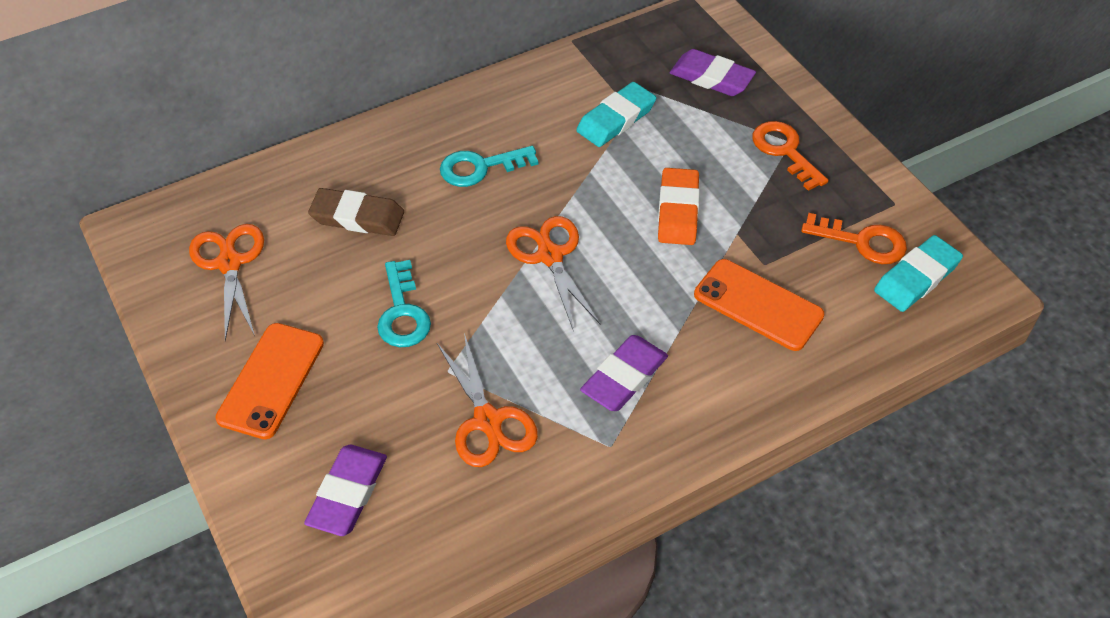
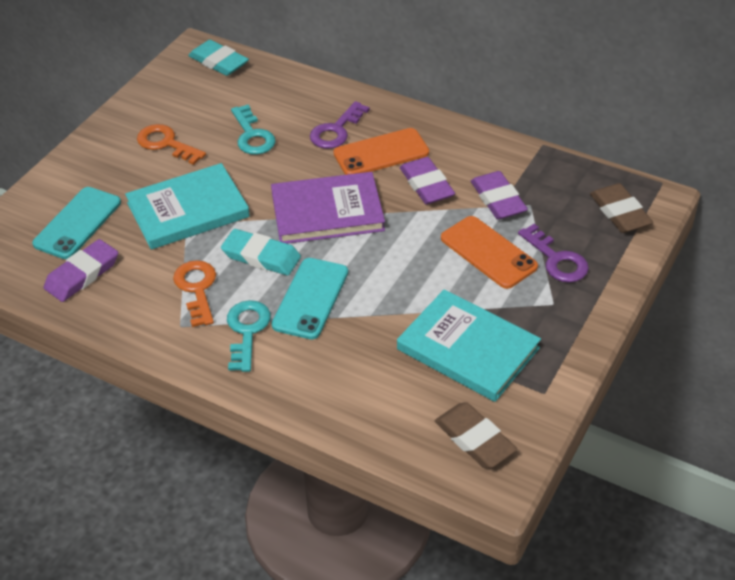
brown eraser: [308,188,404,236] = 1 -> [435,402,518,468] [590,183,653,233] = 2
orange eraser: [658,168,700,245] = 1 -> none = 0
orange scissors: [189,224,264,341] [437,333,538,467] [506,216,600,332] = 3 -> none = 0
purple book: none = 0 -> [271,172,385,244] = 1
purple key: none = 0 -> [310,101,370,149] [518,224,589,283] = 2
turquoise book: none = 0 -> [125,163,250,250] [397,289,541,402] = 2
turquoise phone: none = 0 -> [32,187,121,259] [271,258,348,340] = 2

